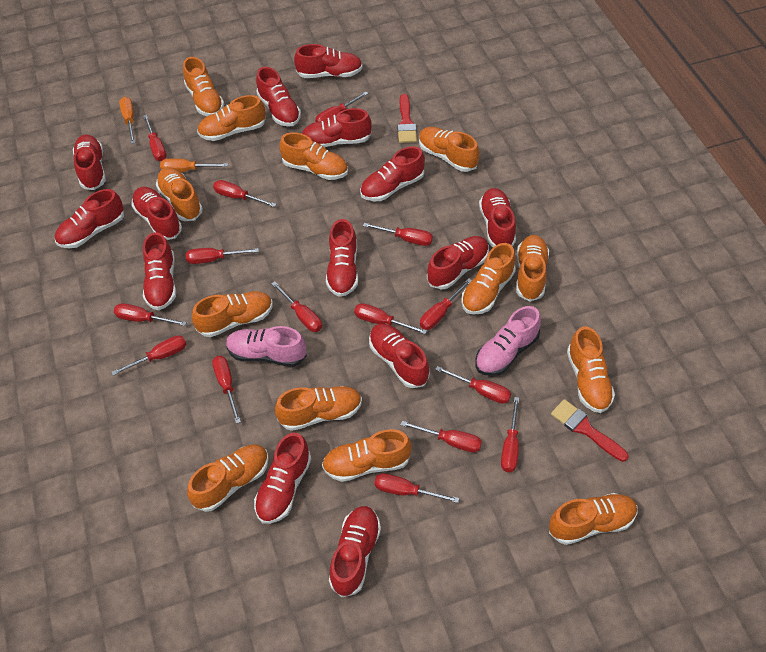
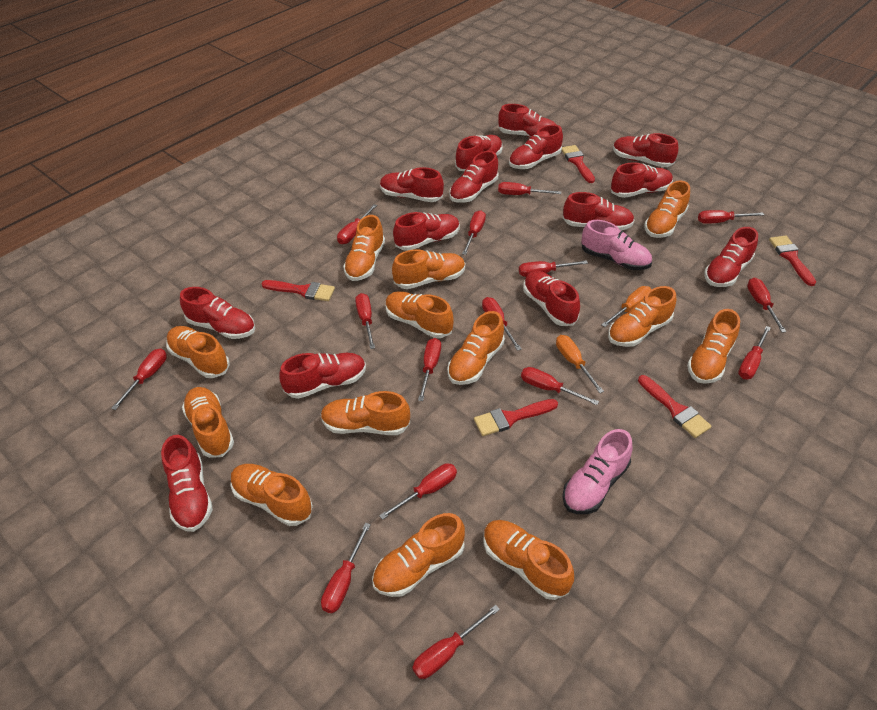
red brush: [397,94,417,143] [551,399,628,462] = 2 -> [261,280,335,301] [474,399,558,436] [562,145,595,183] [638,375,712,438] [769,236,816,286] = 5

